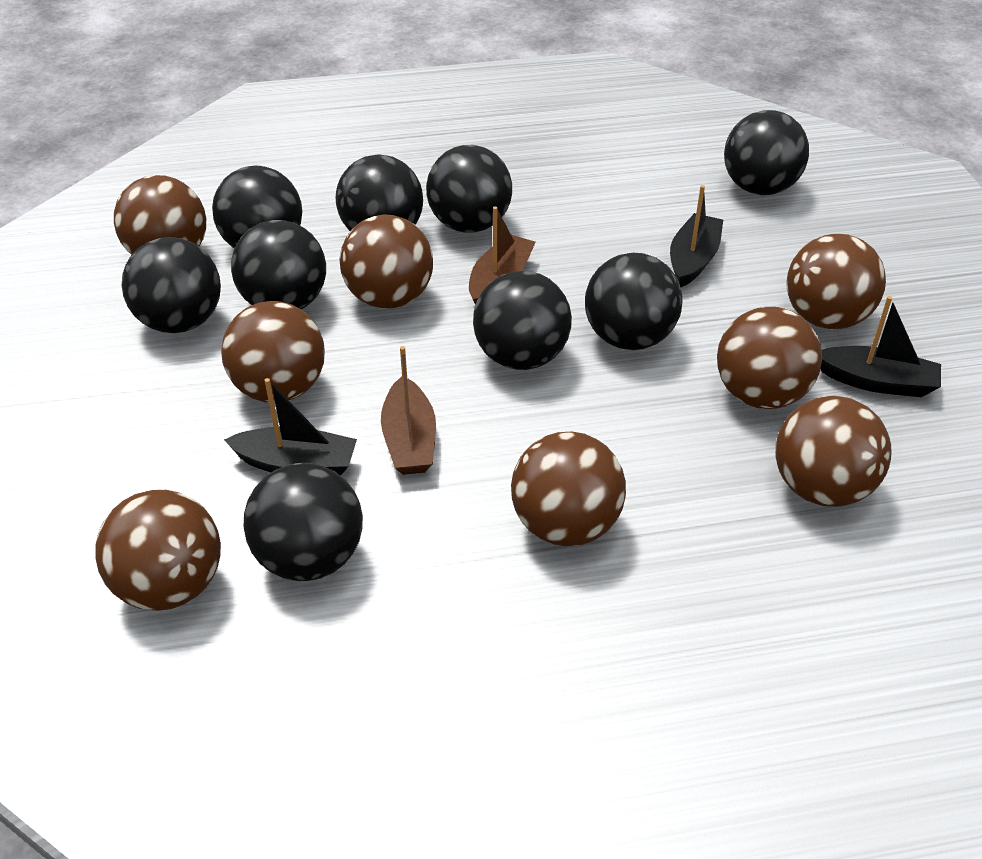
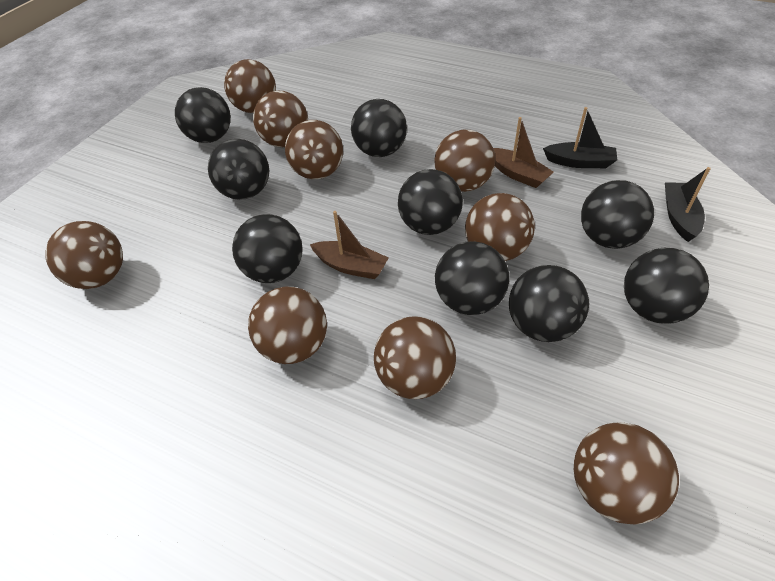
black boat: [224,378,357,476] [670,185,723,287] [821,296,941,397] = 3 -> [543,107,617,168] [665,167,711,242] = 2
brown ball: [95,490,221,611] [114,175,206,255] [221,301,325,403] [340,214,433,309] [511,432,626,546] [717,307,822,409] [775,396,892,507] [786,234,886,330] = 8 -> [45,221,123,289] [224,59,276,113] [248,287,327,364] [253,91,308,147] [285,120,343,179] [374,316,456,399] [434,130,495,192] [465,193,535,261] [574,422,679,525] = 9

